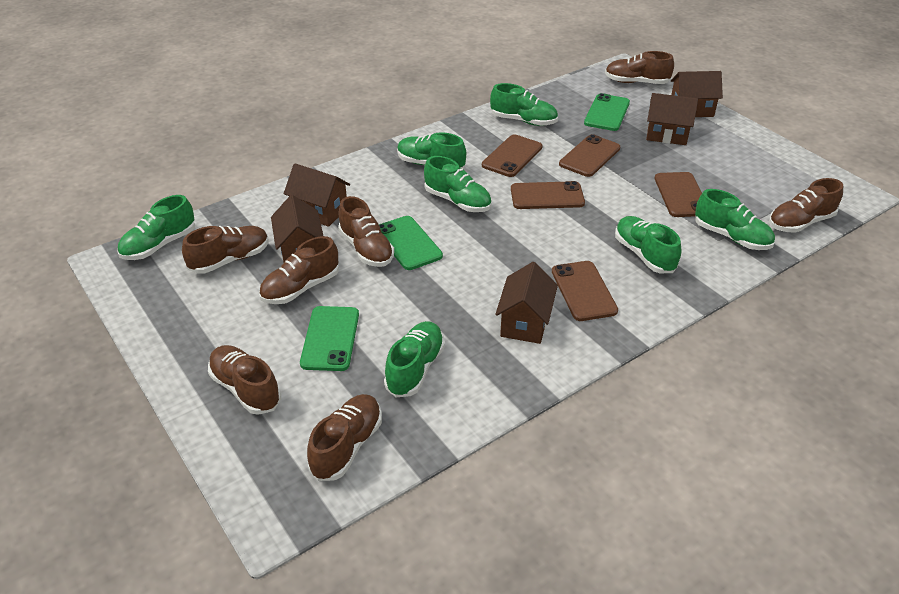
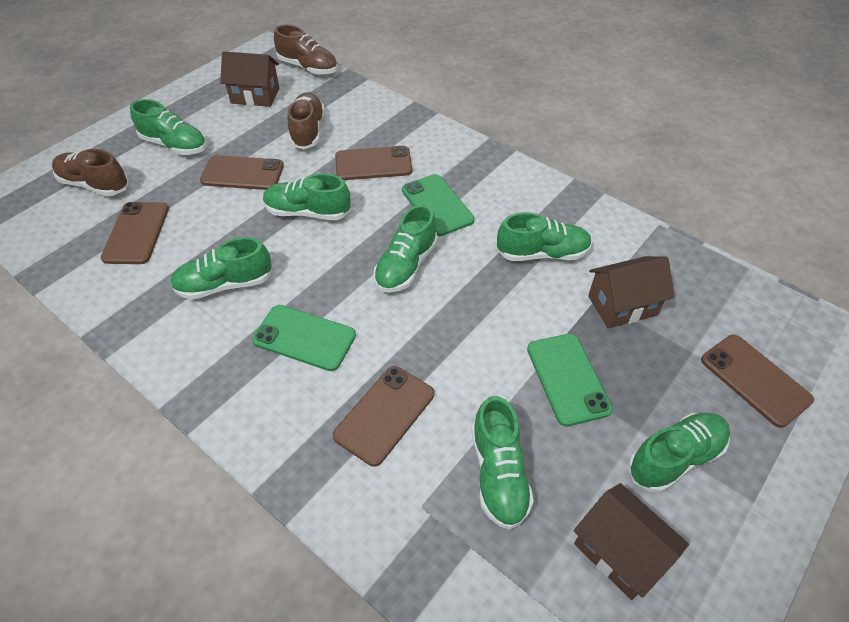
brown house: [271,195,323,262] [284,164,350,227] [495,262,558,344] [646,93,698,145] [671,71,723,117] = 5 -> [220,51,279,107] [574,483,689,600] [588,256,674,328] = 3
brown shoe: [182,226,269,274] [208,345,281,415] [259,236,339,304] [307,394,382,481] [338,196,394,267] [605,51,674,84] [769,178,843,233] = 7 -> [52,149,129,196] [274,25,338,75] [288,92,325,149] = 3

